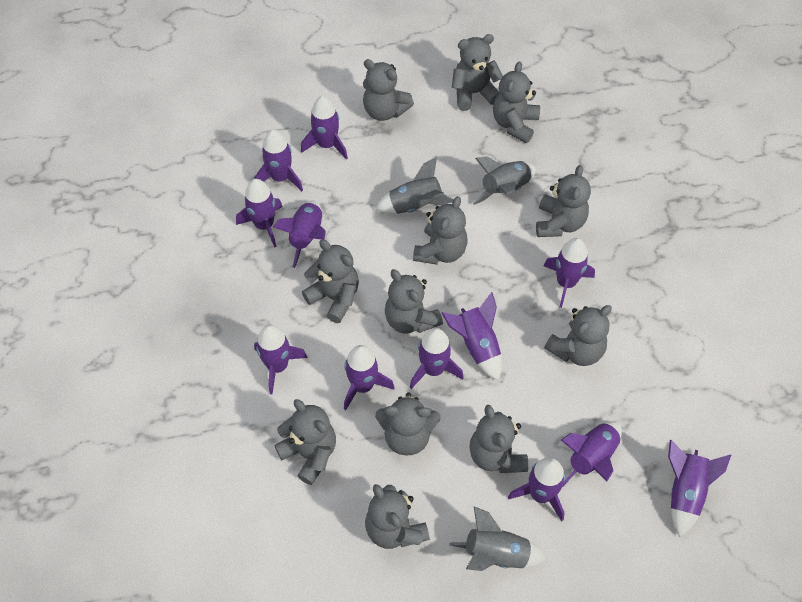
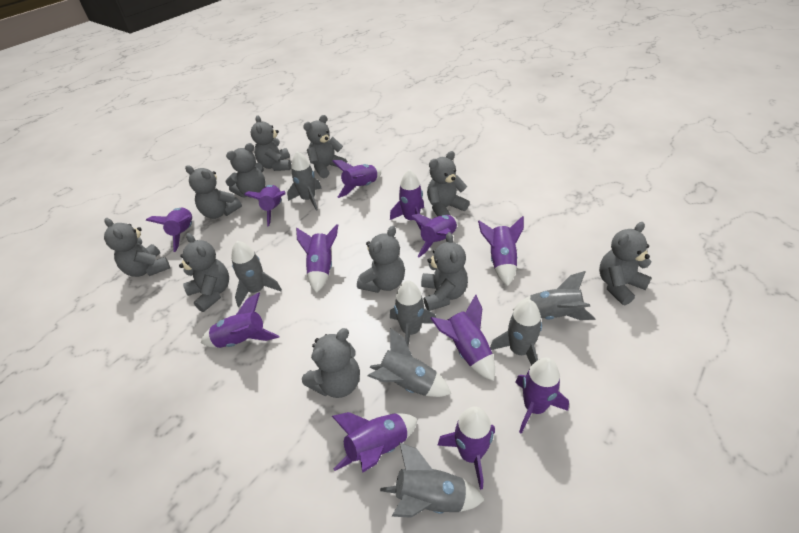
grey rocket: [375,157,454,214] [449,507,547,571] [473,156,536,205] = 3 -> [231,241,282,307] [287,151,322,211] [368,328,451,397] [380,442,485,518] [390,280,436,347] [490,300,542,365] [513,271,595,320] = 7
grey teddy bear: [274,399,336,485] [302,239,359,323] [363,59,414,121] [365,484,430,549] [375,392,441,456] [385,269,443,334] [413,196,468,265] [452,34,503,111] [469,405,528,473] [493,62,540,143] [536,165,591,237] [544,305,612,366] = 12 -> [104,218,170,277] [179,233,229,312] [185,166,242,219] [225,143,265,197] [251,115,291,171] [302,328,360,398] [303,115,347,178] [357,226,405,293] [421,232,468,311] [427,151,470,217] [599,222,652,305] = 11

